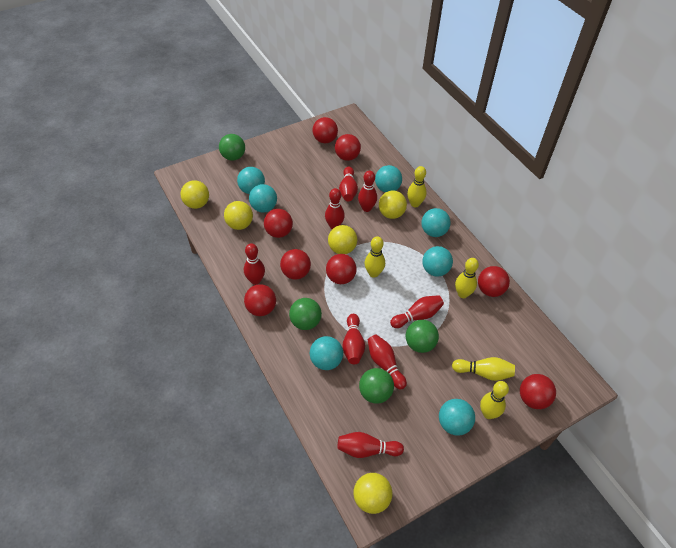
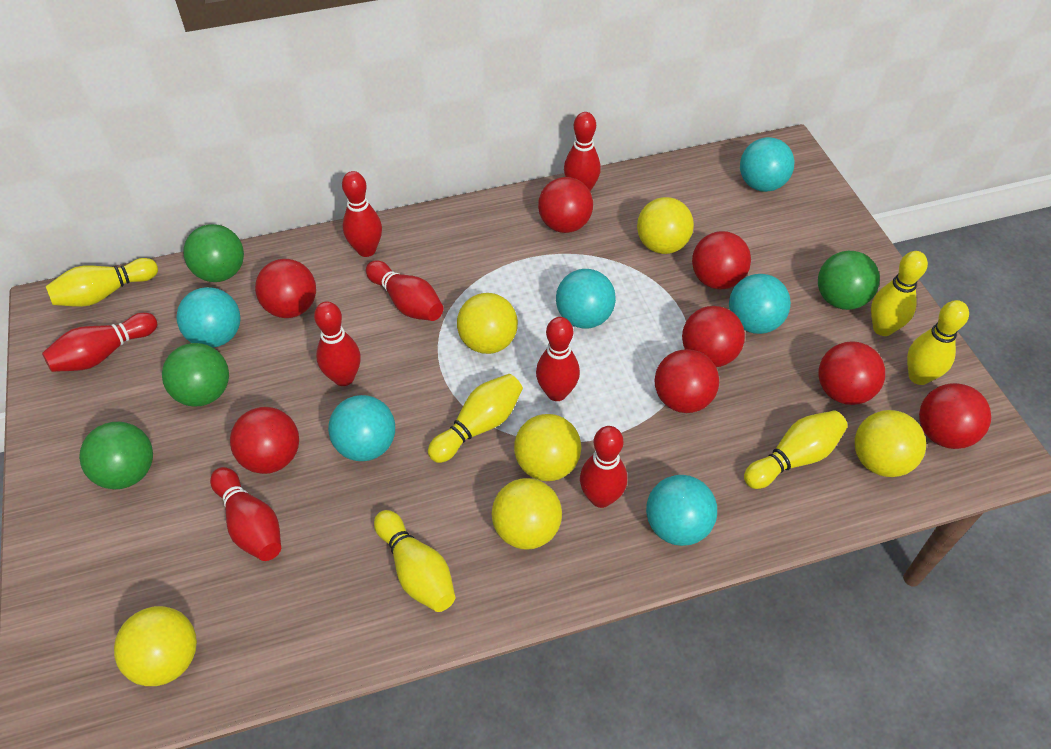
turquoise ball: [237,167,265,194] [249,184,277,213] [310,336,343,370] [375,165,402,193] [421,208,451,237] [422,246,453,276] [439,399,475,436] = 7 -> [176,287,241,348] [328,395,395,461] [556,269,616,329] [646,475,717,546] [729,274,791,334] [740,137,795,192] = 6
yellow ball: [180,180,209,209] [224,201,253,230] [328,225,357,254] [353,473,392,514] [379,190,407,219] = 5 -> [114,606,197,686] [457,293,518,354] [492,478,562,550] [514,414,581,481] [637,197,694,254] [855,410,926,477] = 6
yellow bowling pin: [364,236,385,277] [407,166,427,207] [452,357,515,381] [455,258,479,298] [480,381,509,419] = 5 -> [46,258,158,307] [374,510,455,612] [428,374,523,463] [744,410,848,489] [871,251,928,336] [907,300,969,385] = 6

